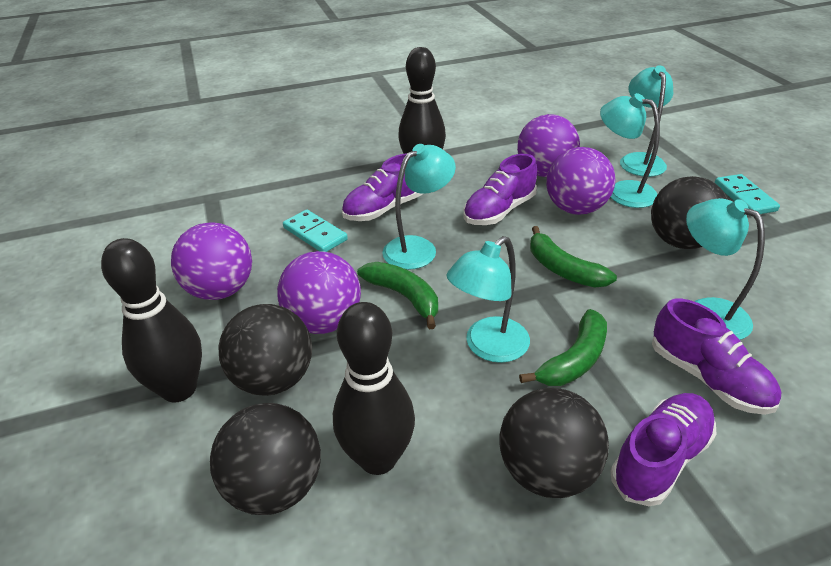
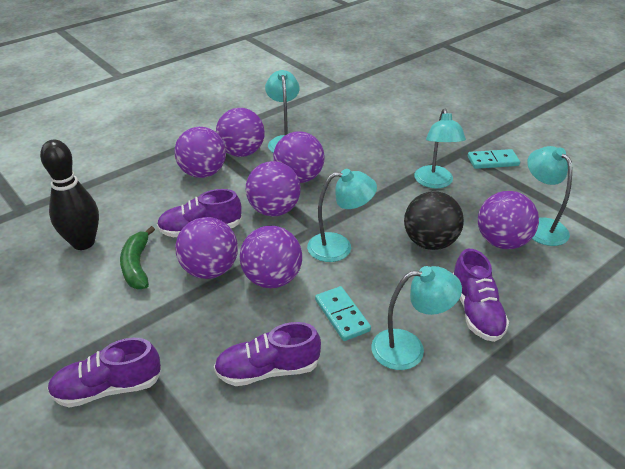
black ball: [210,403,321,515] [219,304,312,396] [499,388,609,498] [651,176,728,249] = 4 -> [404,191,464,250] = 1
black bowling pin: [101,238,202,403] [333,302,415,475] [398,47,446,154] = 3 -> [40,139,99,250] = 1
green banana: [357,262,438,329] [519,309,607,386] [530,226,617,287] = 3 -> [120,226,155,289] = 1
purple ball: [171,222,252,300] [277,251,361,334] [517,114,580,177] [546,147,615,215] = 4 -> [174,127,226,178] [175,217,238,279] [216,108,265,157] [239,226,302,288] [246,161,301,216] [273,131,325,183] [478,191,539,249] = 7

